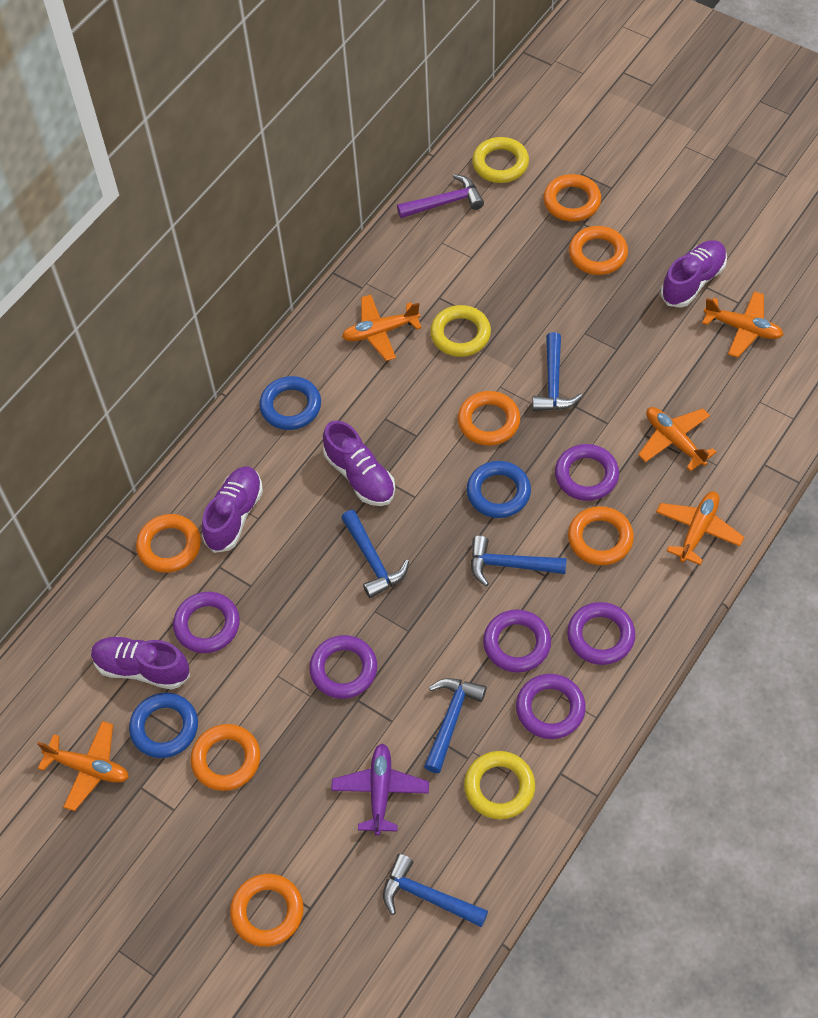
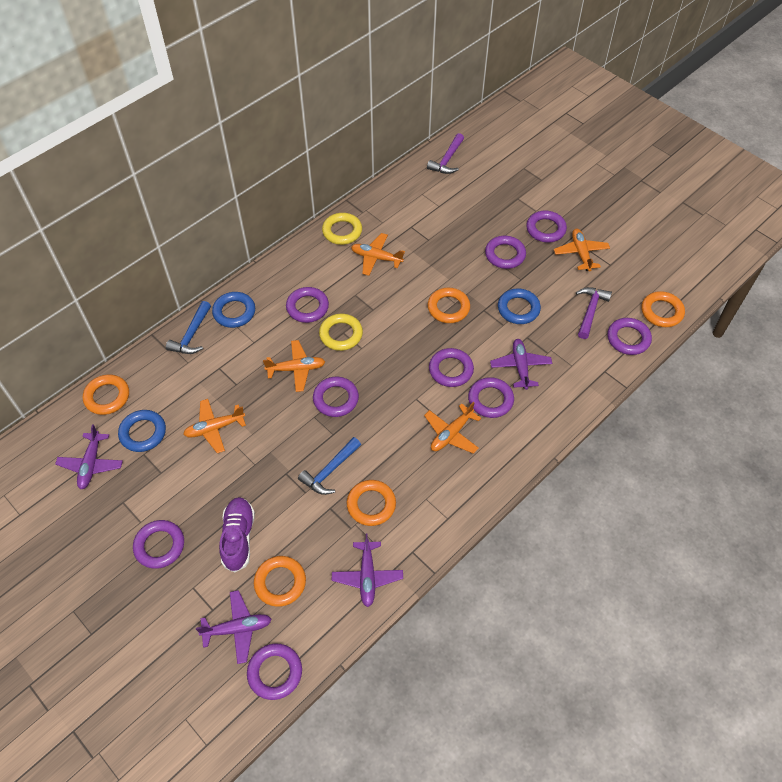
blue hammer: [341,510,409,598] [383,854,488,927] [424,678,486,773] [471,536,567,586] [532,332,582,411] = 5 -> [166,301,211,354] [298,437,361,495] = 2
orange ring: [136,514,201,573] [191,724,260,791] [230,874,304,947] [458,391,520,446] [543,174,601,221] [568,506,634,565] [569,226,628,275] = 7 -> [83,374,129,415] [254,556,306,607] [347,480,396,526] [427,288,470,323] [641,291,685,327] = 5
purple hammer: [397,174,484,218] = 1 -> [427,133,464,174] [576,287,612,339] = 2
purple plane: [331,743,429,836] = 1 -> [55,424,123,489] [196,590,272,664] [332,534,403,607] [490,339,552,390] = 4
purple ring: [173,592,240,653] [309,635,377,699] [483,610,551,673] [516,674,586,739] [555,444,619,501] [567,602,635,665] = 6 -> [133,520,184,569] [247,644,302,700] [286,287,329,323] [313,377,359,417] [429,348,474,387] [468,377,514,418] [485,236,526,269] [526,211,567,243] [607,318,652,355] = 9
purple shoe: [91,636,190,690] [202,466,263,553] [323,421,395,506] [661,240,727,308] = 4 -> [219,497,255,573] = 1
yellow ring: [430,305,491,357] [464,751,535,819] [472,137,529,183] = 3 -> [319,314,363,351] [322,213,362,245] = 2

